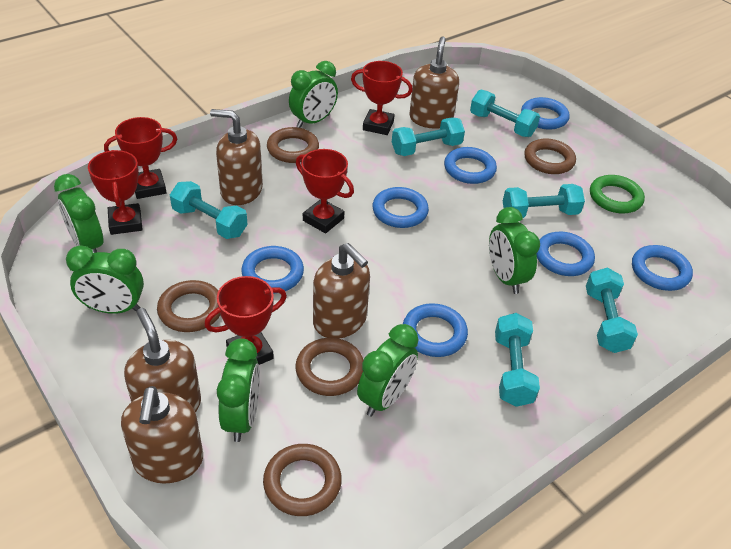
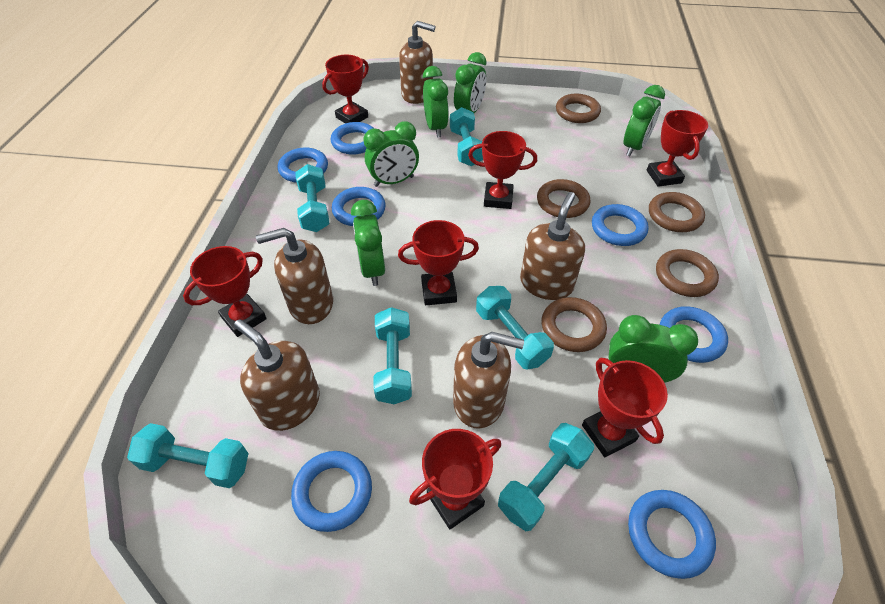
green ring: [590,175,645,213] = 1 -> none = 0
red trophy: [88,150,143,235] [104,117,177,199] [204,276,287,365] [296,149,354,233] [351,61,413,135] = 5 -> [183,246,267,337] [322,55,369,123] [398,220,479,305] [409,429,501,529] [468,131,537,209] [582,358,668,457] [647,110,708,187] = 7

